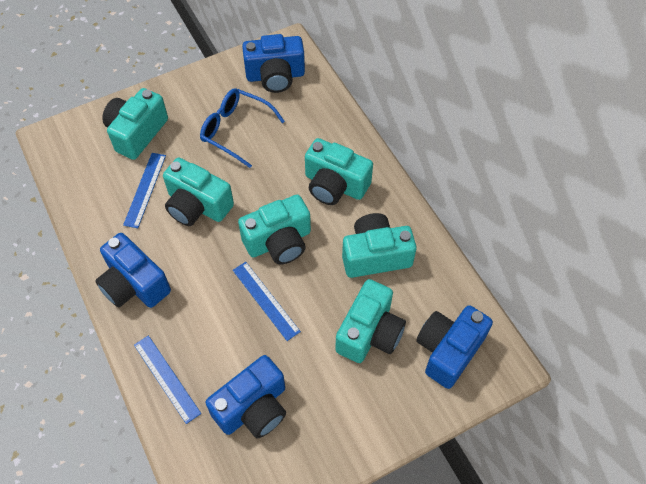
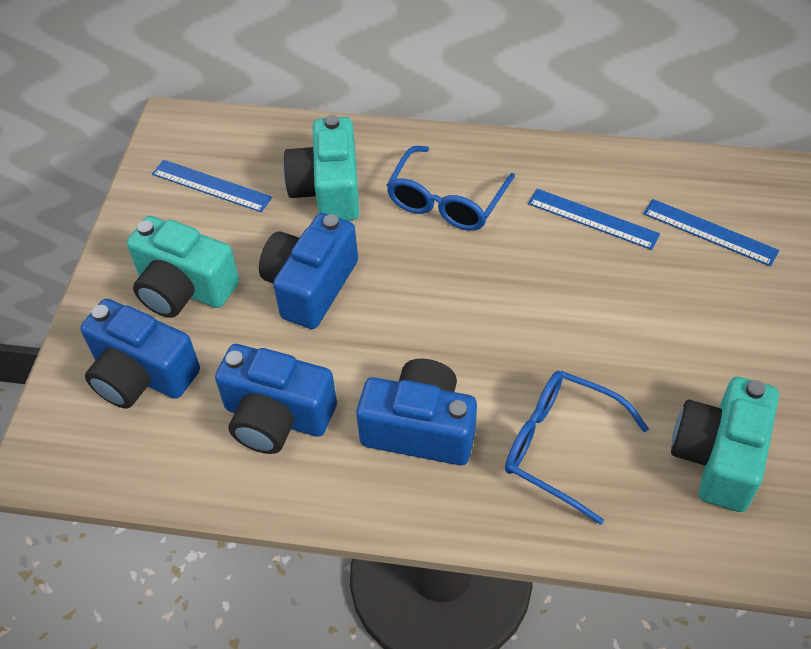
blue glasses: [200,88,285,168] = 1 -> [386,146,515,231] [505,371,649,525] = 2
turquoise camera: [102,88,168,160] [163,158,234,226] [238,195,311,264] [305,138,373,205] [335,279,406,363] [342,213,417,278] = 6 -> [127,216,239,318] [283,115,359,221] [671,377,779,512] = 3

